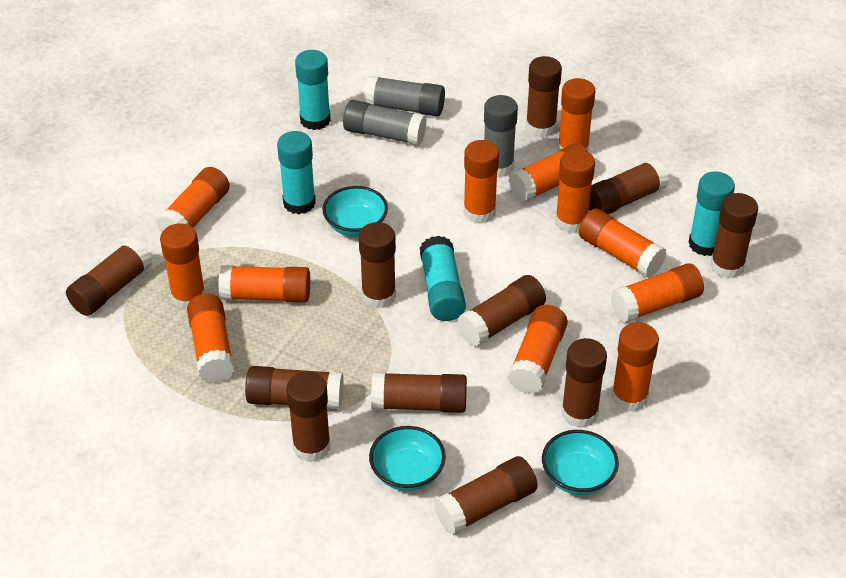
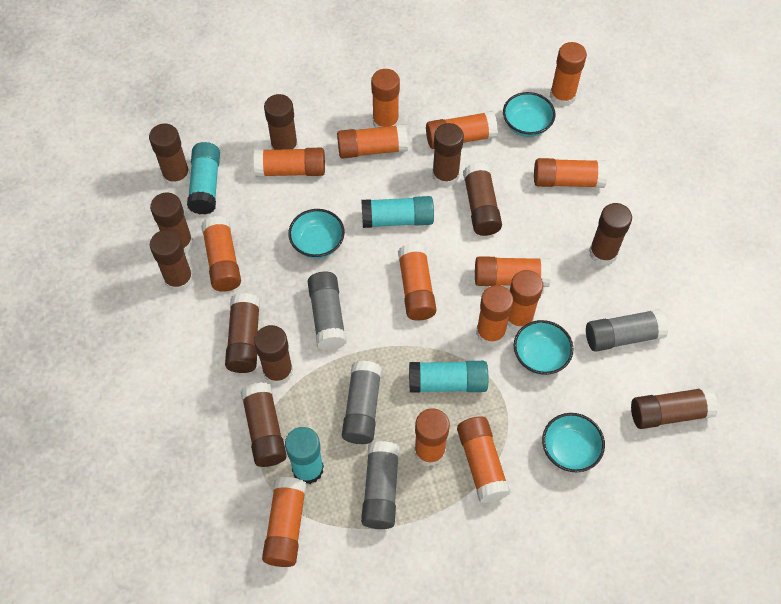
grey glue stick: [343,100,427,146] [364,75,445,116] [484,95,518,177] = 3 -> [307,272,347,350] [342,360,382,444] [361,441,400,529] [586,309,668,352] = 4
orange glue stick: [156,167,230,232] [160,223,206,309] [187,294,234,383] [218,265,310,303] [463,140,499,224] [508,143,588,202] [508,305,568,394] [555,149,595,233] [557,78,595,151] [579,209,667,278] [611,263,704,323] [611,322,659,411] = 12 -> [201,216,241,292] [254,148,325,177] [262,477,307,567] [337,124,408,159] [371,69,400,128] [398,243,436,321] [414,408,450,466] [426,111,498,149] [457,416,511,503] [475,256,551,287] [476,285,514,346] [507,270,543,331] [534,158,608,188] [550,42,587,107] = 14
turquoise bowl: [322,186,388,237] [369,426,446,491] [542,430,619,495] = 3 -> [288,209,345,258] [503,92,555,137] [514,320,574,375] [542,413,605,472] = 4

